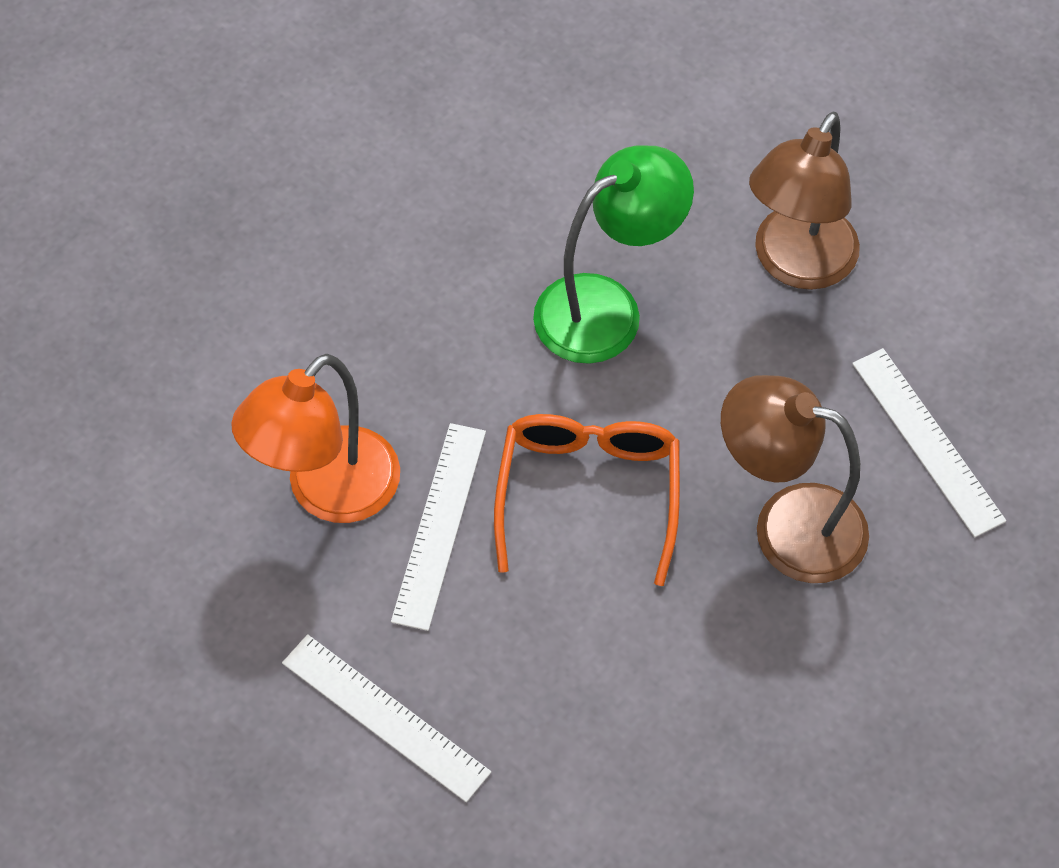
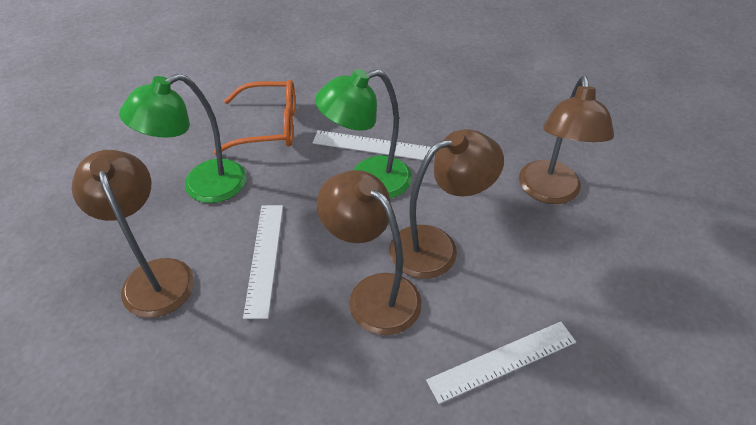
brown lamp: [721,375,869,583] [749,112,860,290] = 2 -> [72,150,194,318] [317,170,422,335] [389,129,504,279] [519,76,614,204] = 4
green lamp: [533,145,694,364] = 1 -> [119,74,246,203] [315,69,412,198] = 2
orange lamp: [231,354,400,523] = 1 -> none = 0

